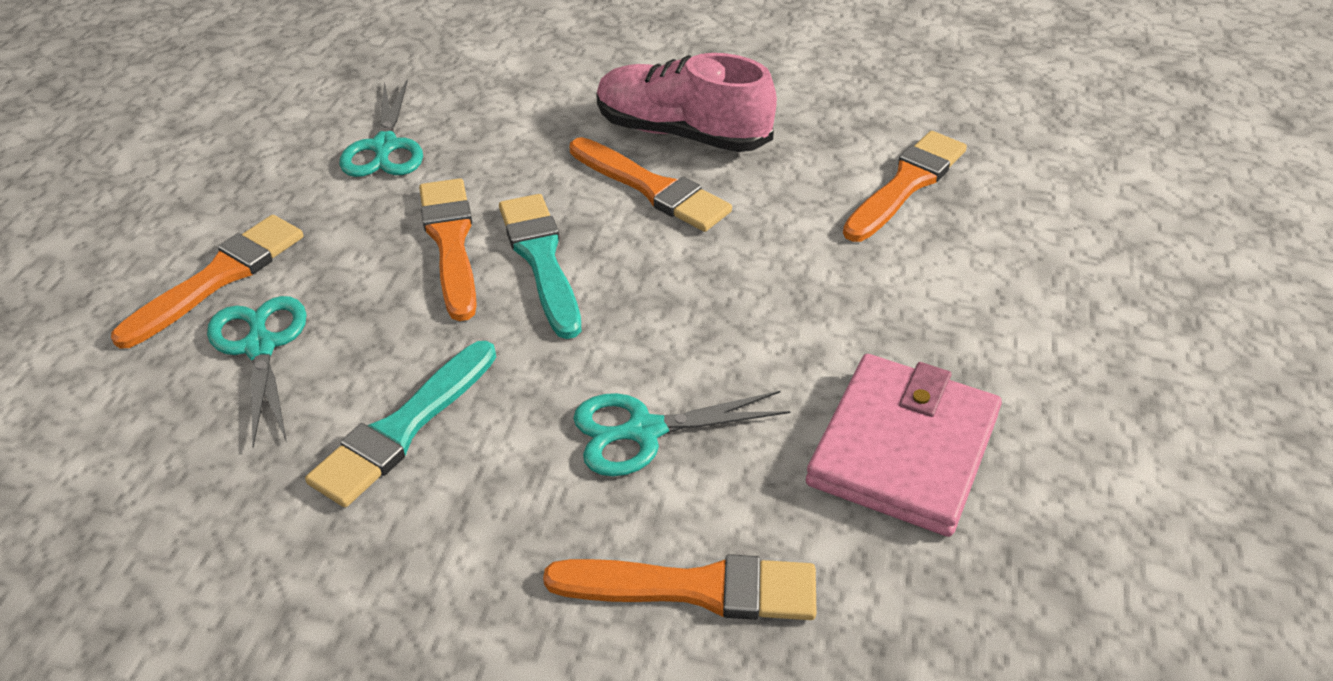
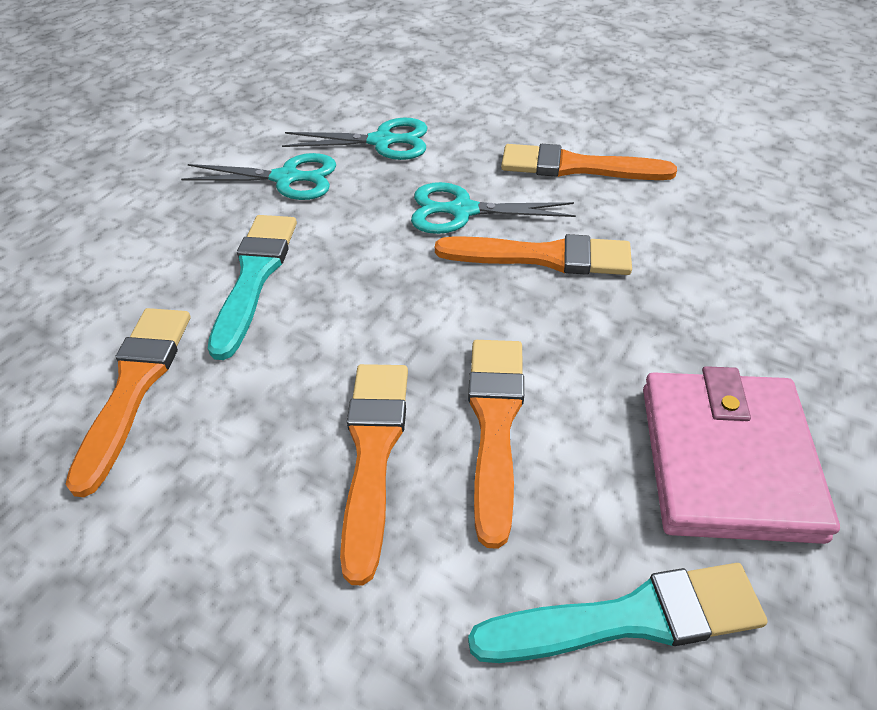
pink shoe: [596,53,777,152] = 1 -> none = 0

